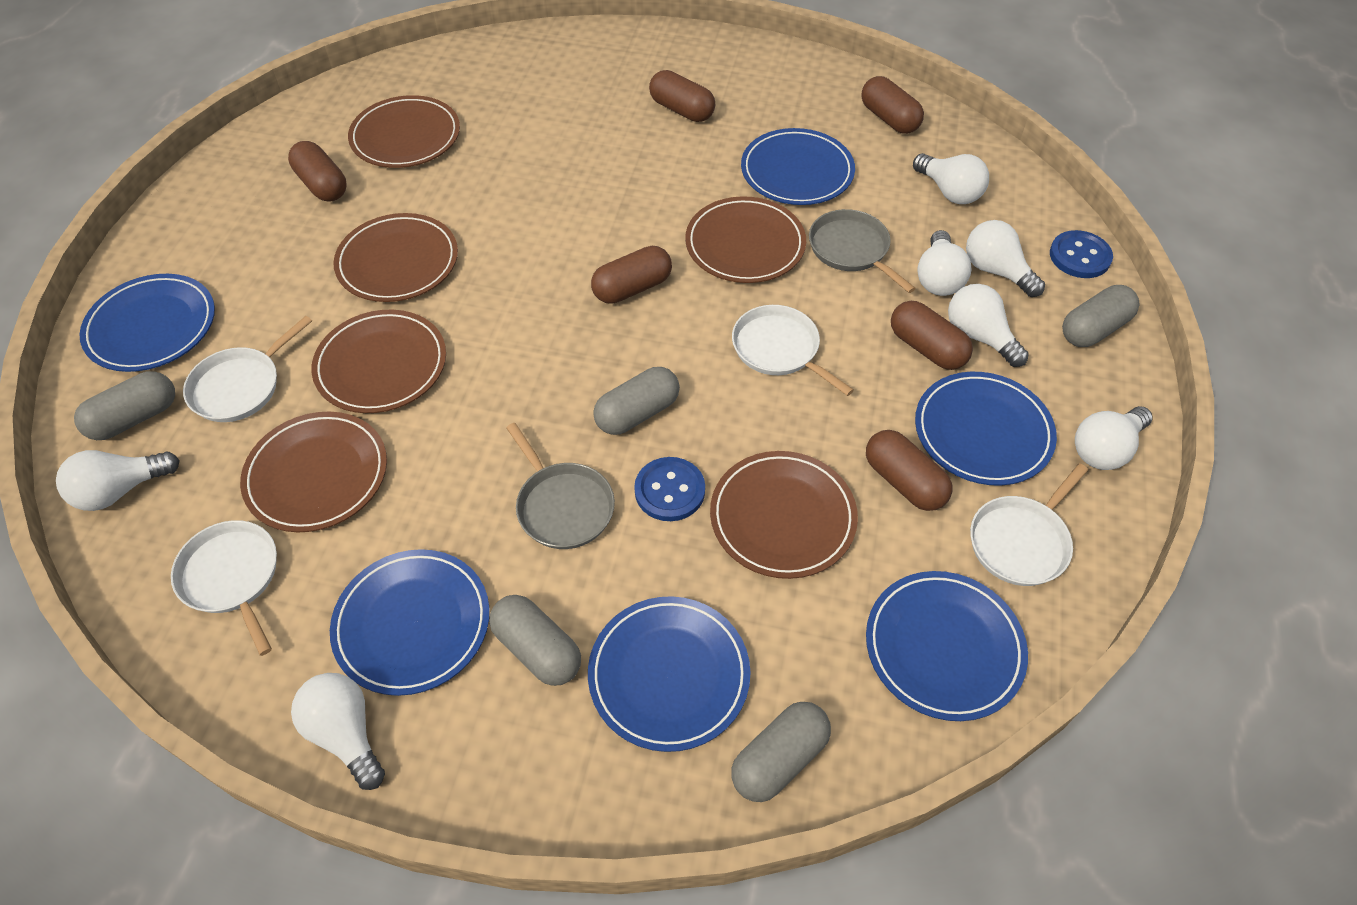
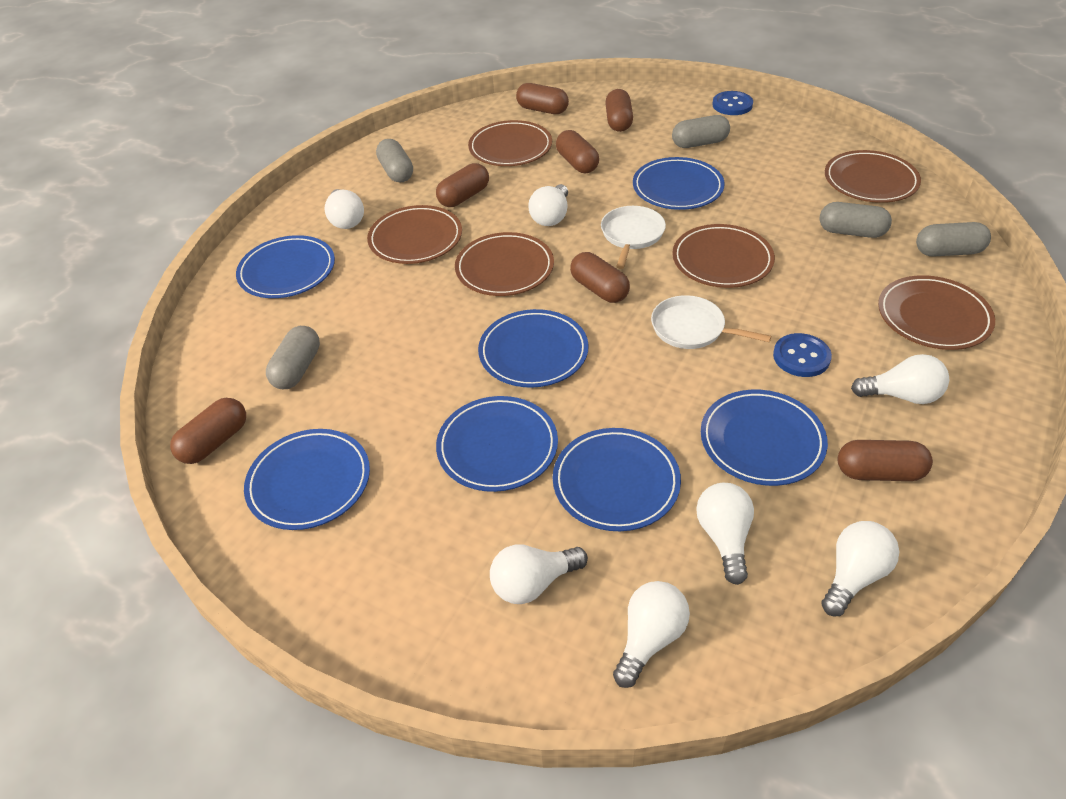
blue plate: [80,274,215,372] [330,549,490,696] [588,596,751,752] [741,128,855,205] [866,571,1028,721] [915,372,1057,485] = 6 -> [236,235,335,298] [244,429,370,530] [436,396,558,492] [478,309,589,388] [553,428,681,531] [633,157,725,210] [701,390,828,486] = 7
brown capsule: [288,141,346,201] [591,246,672,304] [649,70,715,122] [861,76,924,134] [866,430,953,511] [891,301,973,370] = 6 -> [170,398,246,464] [436,163,489,207] [516,83,569,114] [556,130,599,173] [570,252,630,303] [605,89,633,132] [838,440,933,481] = 7
grey pan: [506,423,615,549] [809,209,916,293] = 2 -> none = 0
white pan: [171,520,277,656] [183,316,312,422] [732,305,854,396] [970,463,1088,586] = 4 -> [601,206,666,269] [651,295,771,349] = 2

